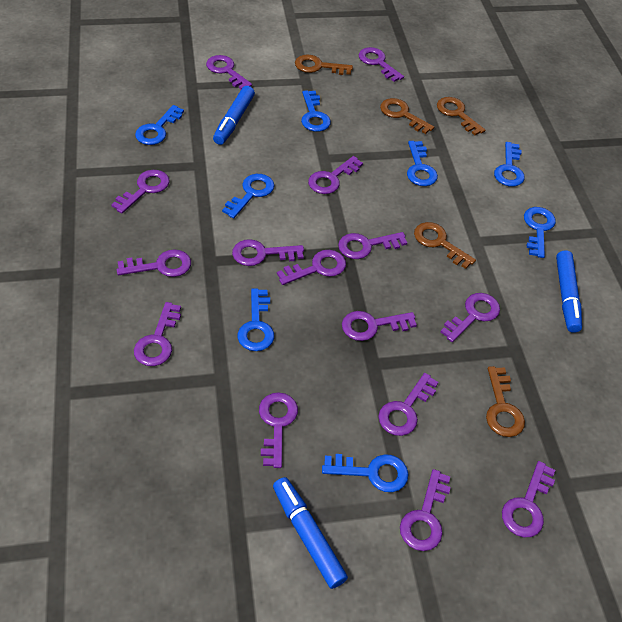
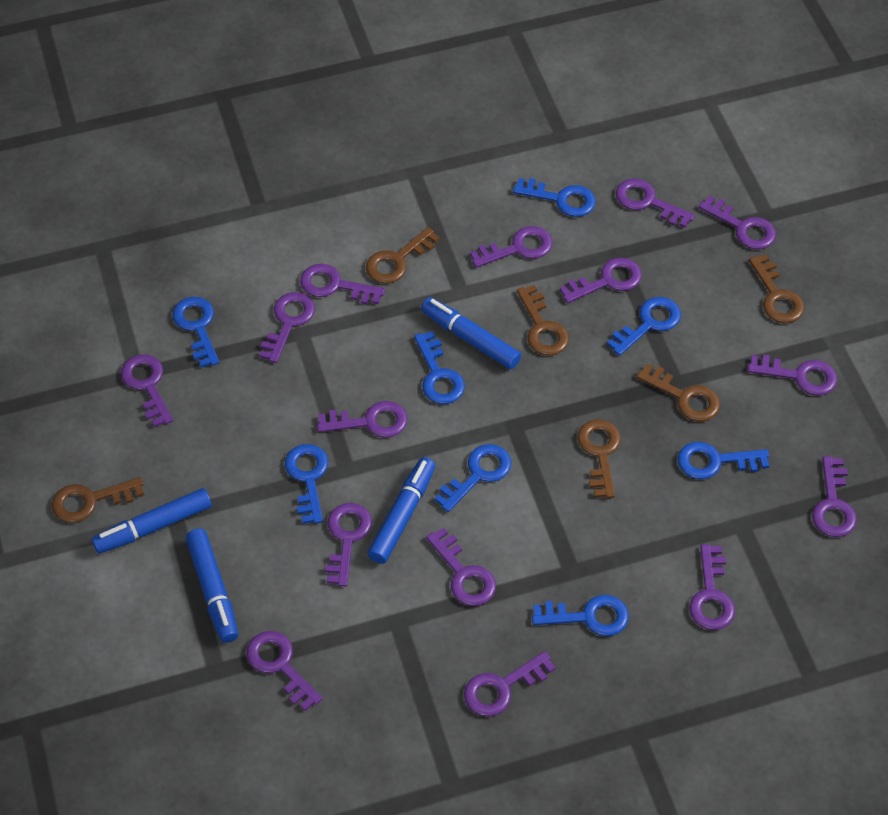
blue marker: [213,86,255,145] [273,477,348,589] [556,250,582,333] = 3 -> [92,488,212,554] [186,529,238,643] [368,457,436,564] [421,297,521,369] = 4
brown key: [295,54,353,75] [380,98,434,134] [414,222,476,269] [437,97,485,135] [486,366,525,437] = 5 -> [52,477,144,523] [366,227,440,284] [517,285,569,356] [577,419,621,498] [636,363,720,422] [749,254,805,323] = 6

